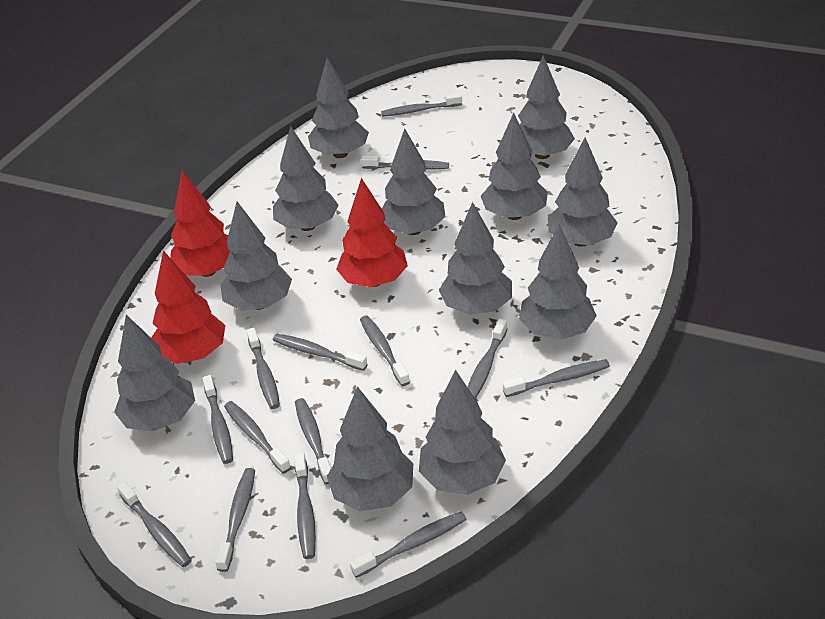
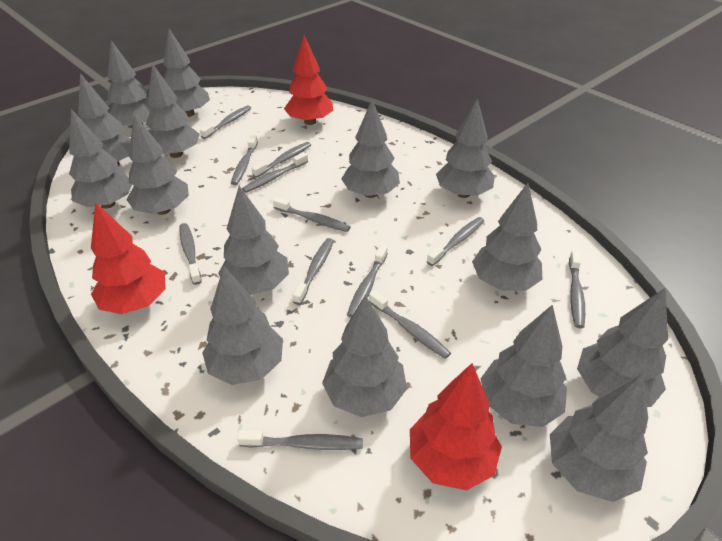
grey toothbrush: [117,482,192,567] [202,375,233,464] [215,468,255,572] [224,401,291,474] [247,328,280,409] [273,334,368,371] [294,452,316,559] [295,398,331,484] [350,512,467,578] [360,315,410,386] [361,156,449,169] [381,93,462,117] [468,319,508,399] [503,359,610,397] = 14 -> [180,223,202,285] [200,105,251,139] [231,135,258,185] [237,430,363,450] [242,152,308,193] [251,142,311,178] [273,197,350,232] [292,238,334,305] [347,245,388,318] [369,290,451,359] [427,217,484,266] [569,251,585,328] = 12
grey tree: [114,315,195,432] [220,202,292,310] [273,126,338,231] [308,57,369,158] [327,386,414,511] [382,128,445,235] [419,370,506,495] [439,202,512,315] [481,113,548,220] [518,56,575,159] [519,224,596,340] [548,137,618,247] = 12 -> [69,109,132,209] [78,73,131,166] [107,40,151,128] [126,115,189,215] [146,64,200,158] [163,29,210,117] [202,266,283,385] [218,186,289,295] [322,295,407,417] [341,100,400,198] [436,99,495,198] [472,183,542,291] [480,304,567,427] [550,374,648,502] [577,288,668,407] = 15

